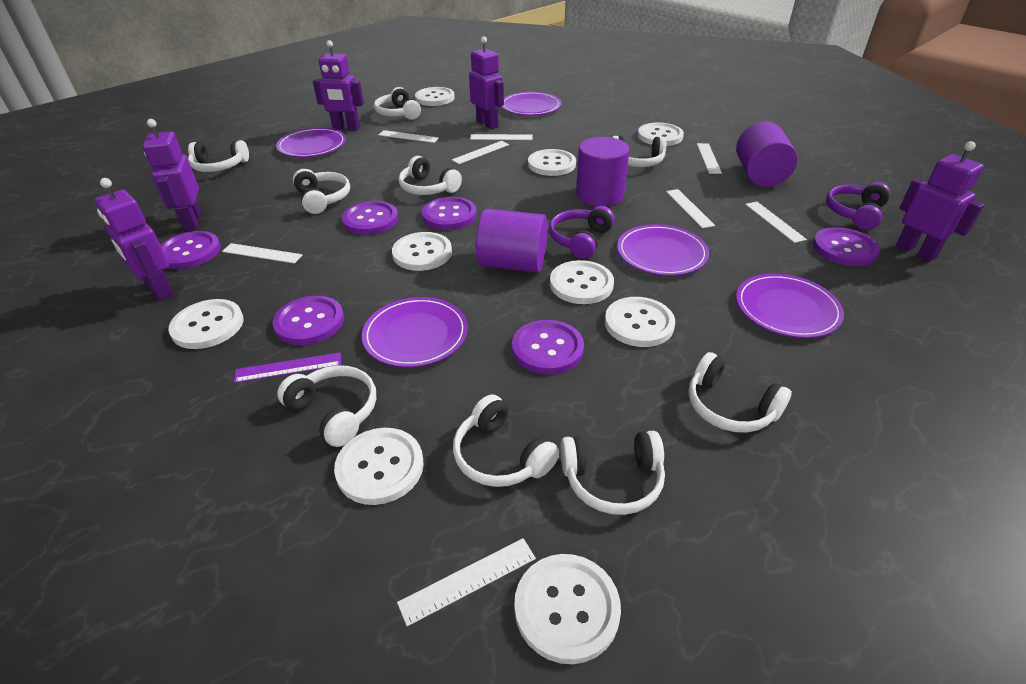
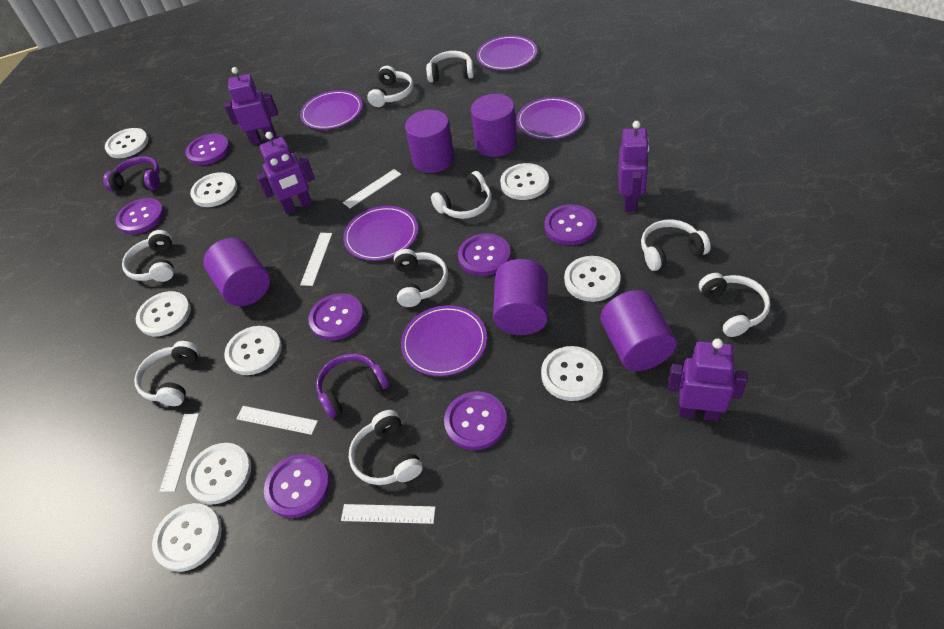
purple button: [160,231,221,269] [273,296,344,345] [342,201,398,235] [422,197,477,230] [512,320,584,374] [813,227,880,266] = 6 -> [115,198,164,234] [185,134,230,165] [264,454,330,518] [308,293,364,341] [444,391,507,450] [458,233,511,276] [545,204,597,245] = 7
purple cylinder: [476,209,548,273] [576,137,630,207] [736,122,798,187] = 3 -> [203,238,270,306] [405,110,454,173] [471,94,517,157] [493,259,548,335] [600,290,677,371] = 5
purple robot: [94,178,173,300] [142,119,201,230] [313,40,364,131] [469,36,504,129] [896,141,985,262] = 5 -> [224,67,278,145] [257,132,315,214] [618,121,649,212] [668,338,748,421] = 4
purple ruler: [234,352,341,383] = 1 -> none = 0
white ruler: [222,243,302,264] [379,130,439,143] [397,538,536,626] [452,141,509,164] [470,134,533,140] [666,189,715,228] [697,143,722,174] [745,202,807,243] = 8 -> [159,414,199,492] [236,406,318,435] [300,233,332,286] [341,504,435,524] [343,169,401,208] = 5

